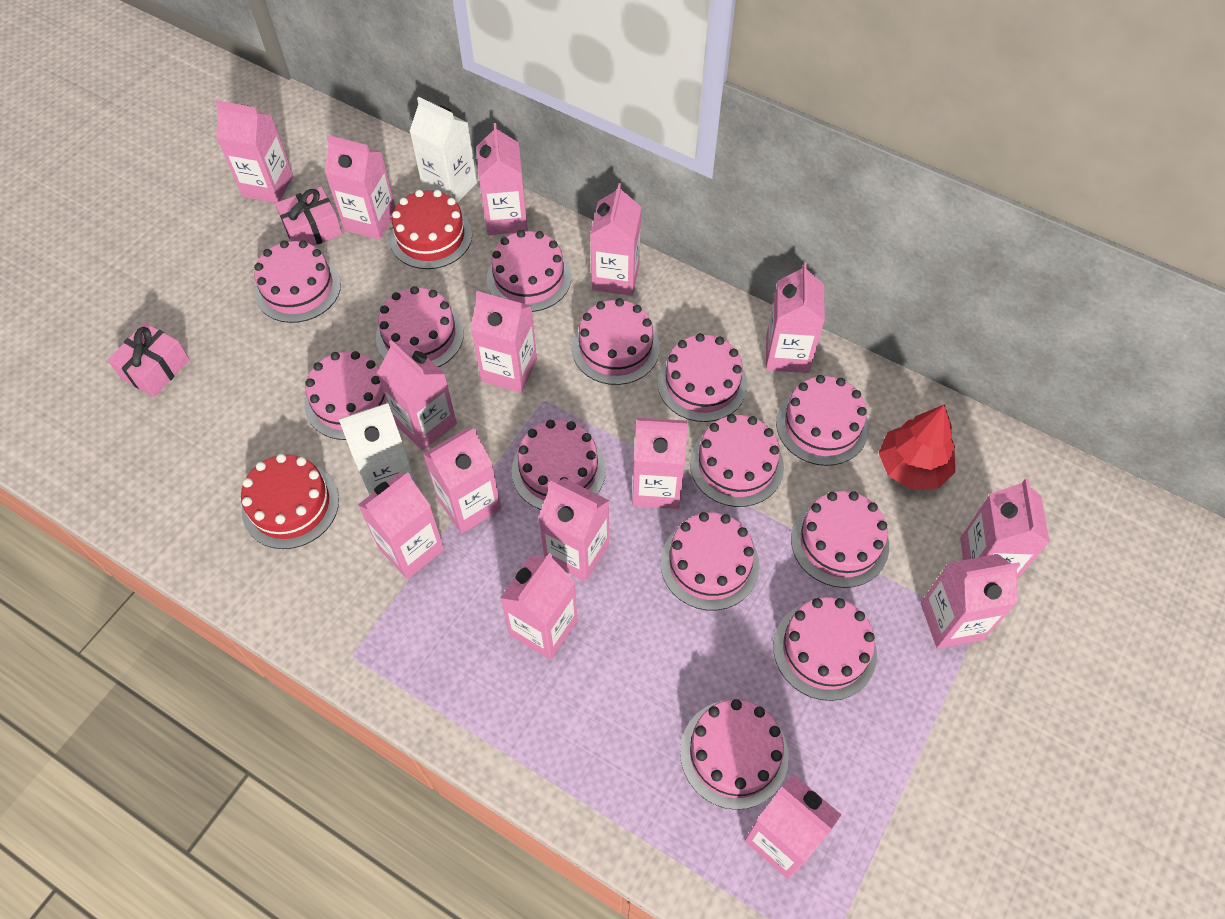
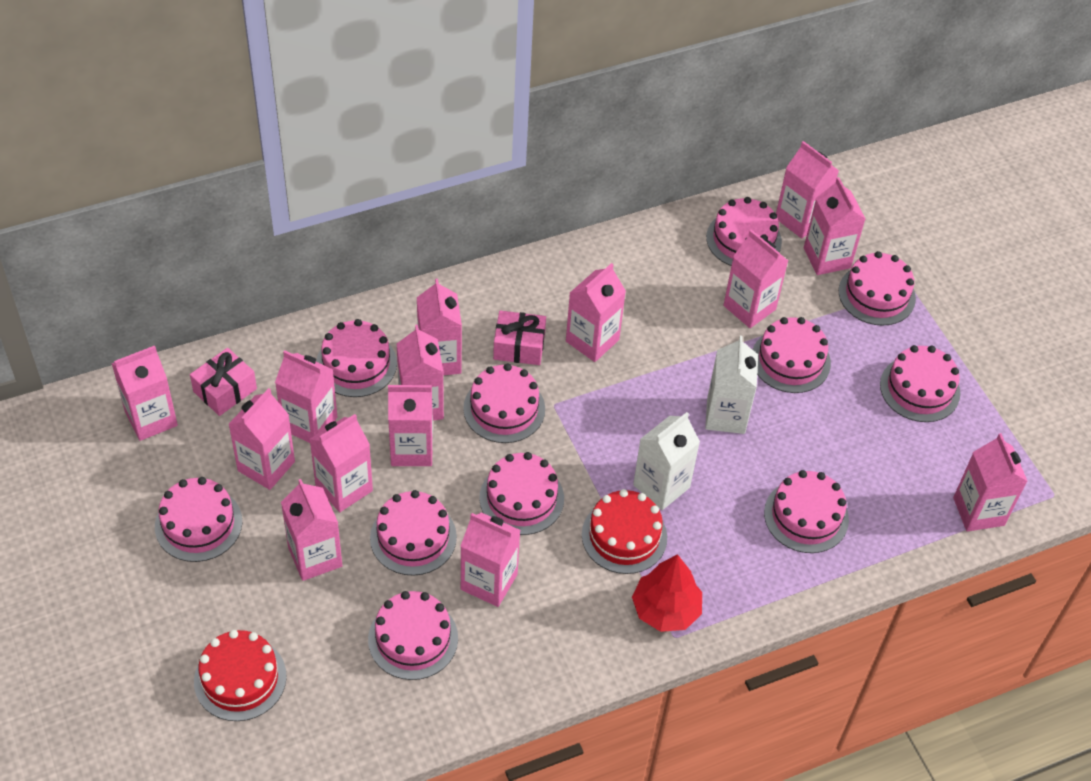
pink cake: [254,240,341,323] [305,351,387,440] [376,286,464,367] [487,230,571,312] [512,420,606,510] [572,298,660,385] [658,333,747,422] [661,512,759,610] [680,699,789,810] [690,414,784,507] [773,597,877,701] [776,375,869,466] [791,491,889,588] = 13 -> [155,477,242,562] [316,319,397,397] [368,591,458,680] [370,490,457,576] [463,363,545,443] [479,452,564,535] [706,197,782,266] [753,317,831,393] [764,470,849,553] [839,251,916,326] [880,345,960,422] = 11
pink carton: [215,100,293,203] [325,135,395,240] [358,473,444,579] [377,340,457,451] [423,428,501,533] [471,291,537,393] [476,123,528,235] [500,553,578,660] [538,478,609,582] [590,183,641,296] [632,418,688,509] [745,774,841,879] [766,262,825,373] [921,554,1020,649] [960,478,1050,579] = 15 -> [112,346,178,441] [228,388,295,490] [275,350,337,443] [281,479,342,581] [310,414,373,512] [388,385,433,466] [397,325,444,420] [417,279,462,375] [461,512,521,607] [566,263,626,362] [723,230,788,328] [776,141,839,239] [804,177,866,275] [953,433,1028,532] = 14

